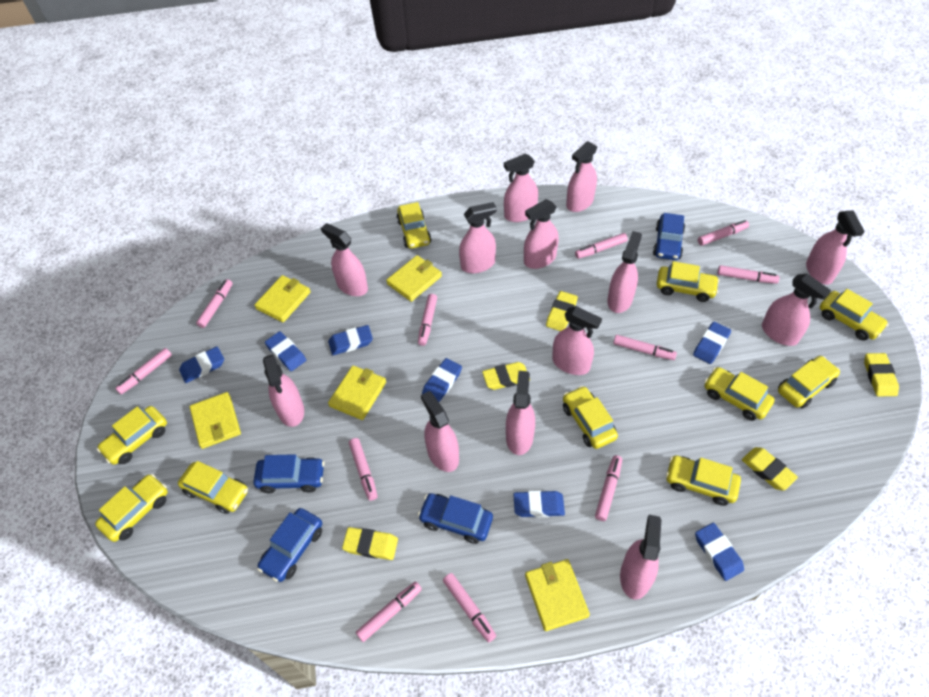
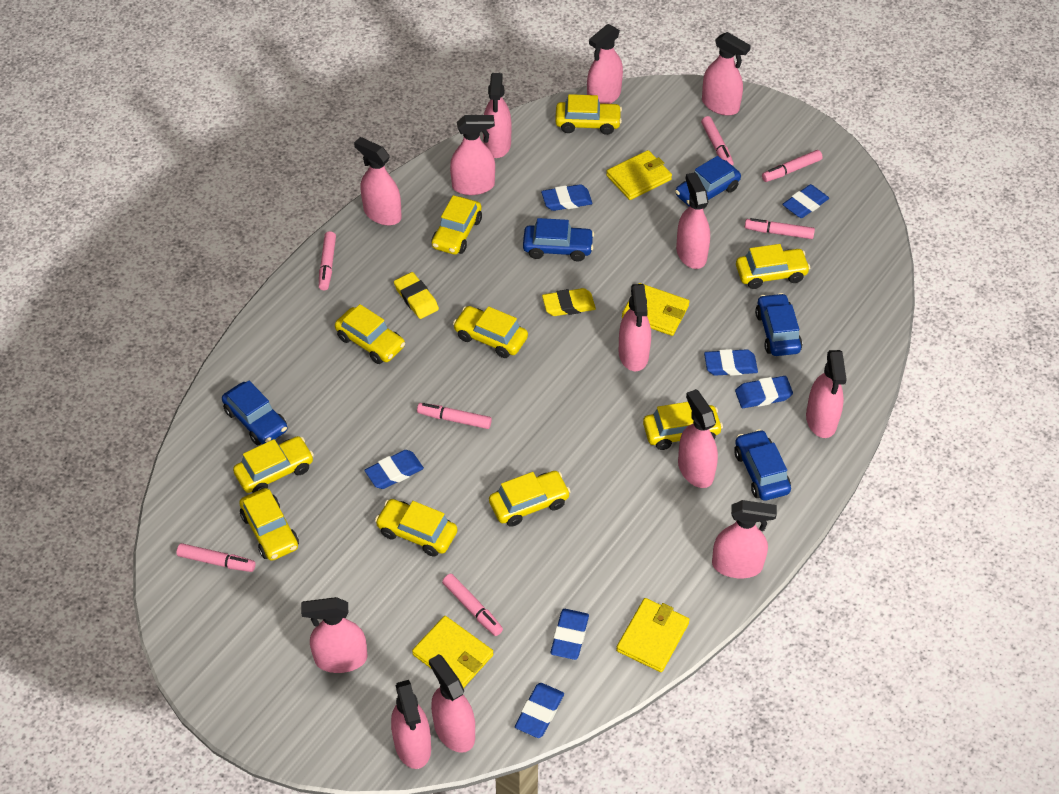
blue car: [253,454,325,493] [257,508,322,582] [418,493,493,544] [653,213,685,260] = 4 -> [222,381,287,445] [523,218,594,261] [675,156,741,209] [734,429,791,501] [755,293,802,356] = 5
pink marker: [115,348,172,394] [196,279,233,328] [349,438,378,501] [356,581,422,642] [418,294,437,346] [443,573,496,643] [575,233,628,259] [595,455,622,521] [613,335,677,360] [698,220,749,246] [717,265,780,284] = 11 -> [176,543,256,572] [319,231,336,290] [417,403,492,429] [442,573,503,636] [701,116,734,166] [745,218,815,239] [762,150,823,182] = 7
yellow eraser: [342,527,398,560] [482,362,530,390] [546,291,578,331] [742,447,798,491] [864,353,899,396] = 5 -> [394,272,439,319] [542,288,596,316] = 2
yellow wallet: [189,392,241,449] [254,275,311,322] [328,366,386,420] [386,255,442,302] [525,559,590,631] = 5 -> [412,616,493,688] [606,150,672,200] [616,598,690,672] [622,283,689,336] = 4

